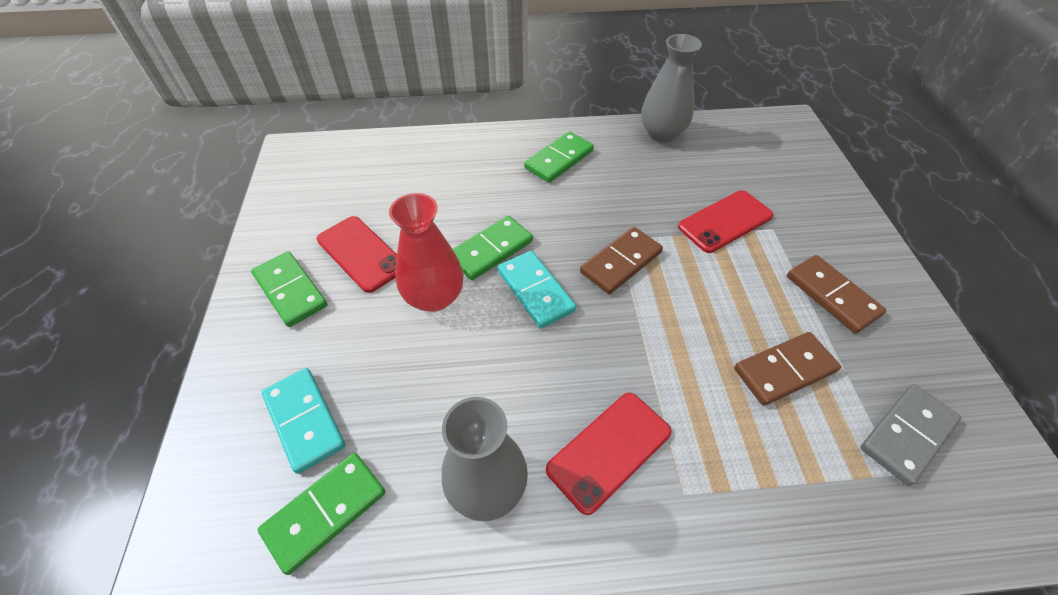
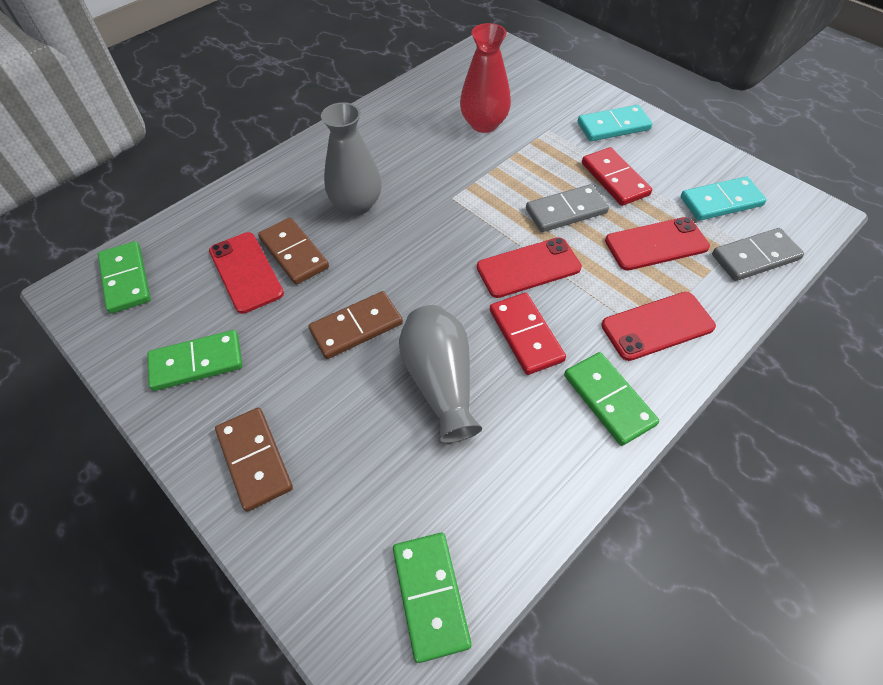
grey domino: [860,384,961,486] = 1 -> [526,184,609,232] [712,228,804,281] = 2
red domino: none = 0 -> [490,293,566,375] [582,147,652,206] = 2
red phone: [317,216,397,293] [546,393,671,515] [678,190,774,253] = 3 -> [209,232,284,314] [477,237,582,298] [601,292,716,361] [605,217,710,270] = 4

